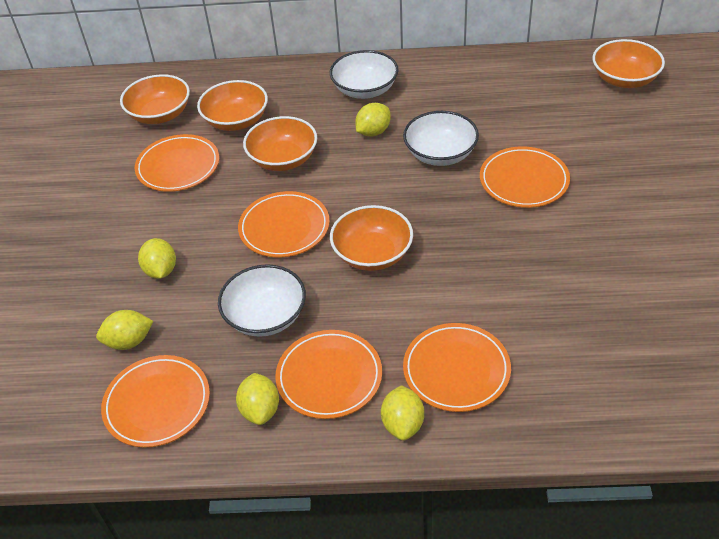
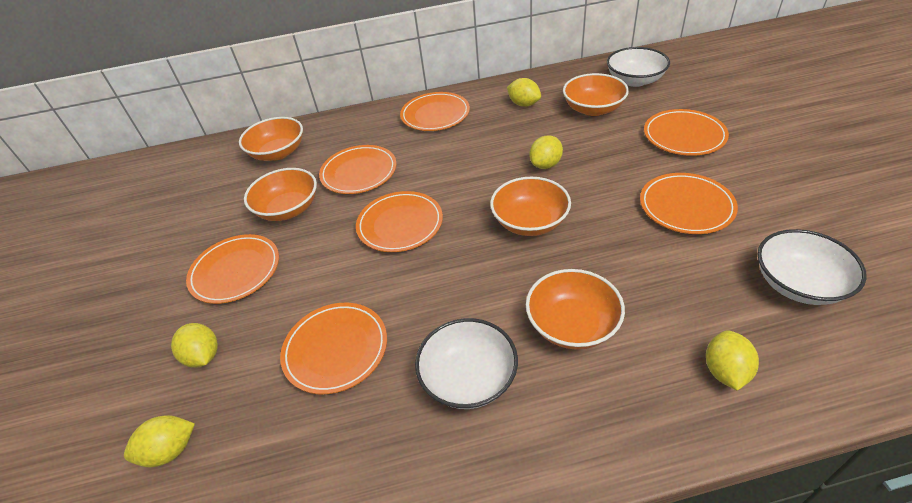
orange plate: [101,355,210,448] [135,134,219,192] [238,191,330,258] [276,330,382,419] [403,323,511,412] [480,147,570,208] = 6 -> [186,234,279,304] [280,303,387,394] [319,145,396,194] [356,191,443,252] [400,92,470,131] [640,173,738,234] [644,109,729,156] = 7

